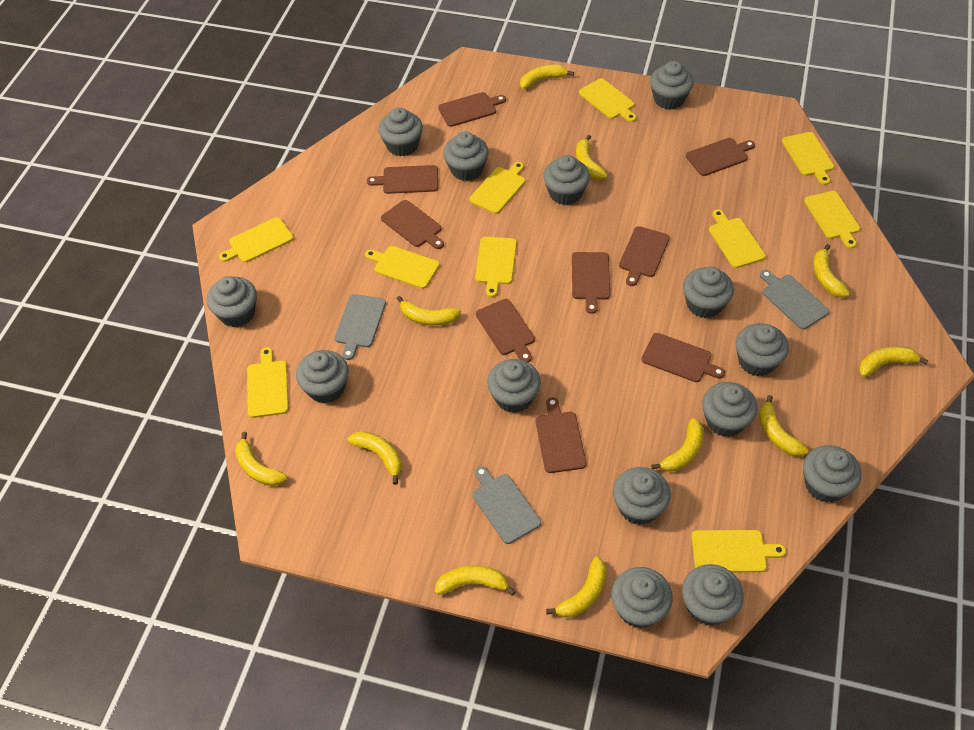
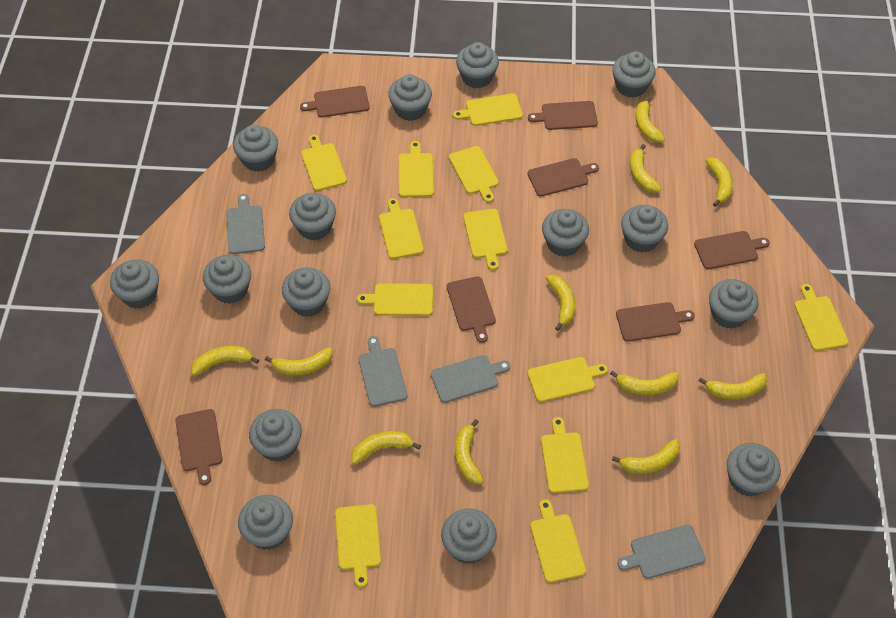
brown cutting board: [367,165,438,194] [381,200,444,249] [438,92,506,127] [476,299,535,362] [535,397,586,473] [572,252,610,314] [619,226,670,286] [641,333,725,382] [686,138,755,176] = 9 -> [175,409,223,485] [300,86,370,117] [447,276,496,343] [527,158,599,197] [528,101,598,130] [616,302,695,342] [694,231,770,269] = 7
grey cupcake: [207,276,257,327] [296,350,349,403] [378,107,423,156] [443,132,489,181] [487,359,541,413] [543,155,590,205] [611,567,673,628] [613,467,671,525] [650,61,694,110] [682,564,744,626] [683,267,734,318] [702,382,758,437] [736,323,789,376] [803,445,861,503] = 14 -> [110,259,159,309] [203,255,251,304] [233,125,278,172] [238,495,293,550] [249,409,302,462] [282,267,330,317] [289,193,336,240] [388,74,432,121] [441,508,497,564] [456,42,499,88] [542,209,589,257] [613,51,656,98] [621,205,668,253] [709,279,758,329] [727,443,781,497] = 15
grey cutting board: [335,294,386,360] [472,466,541,544] [760,270,829,329] = 3 -> [226,194,265,254] [358,336,407,407] [431,355,511,403] [617,525,706,579] = 4
yellow cutting board: [219,217,293,263] [247,347,289,418] [365,246,440,289] [469,162,525,214] [475,237,517,297] [579,78,636,122] [692,530,786,572] [709,210,766,268] [782,132,834,185] [804,191,860,249] = 10 -> [301,135,347,191] [335,504,381,588] [357,283,433,316] [379,198,424,259] [399,141,434,197] [449,146,499,203] [453,93,523,126] [463,209,508,270] [527,357,608,402] [530,499,586,583] [541,417,589,493] [794,284,849,351] = 12

